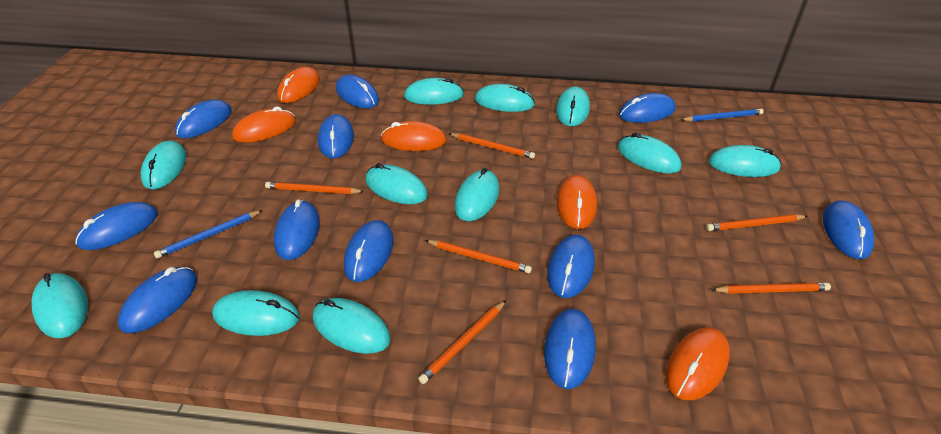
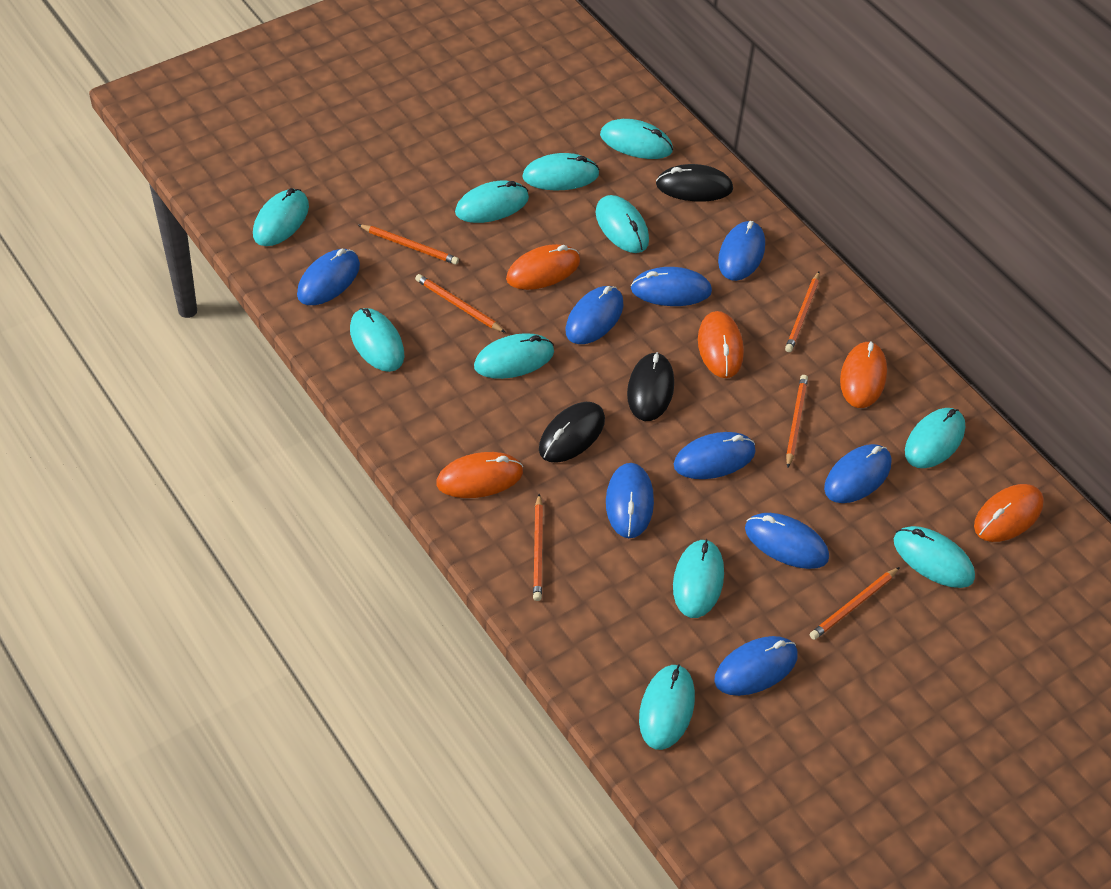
black mouse: none = 0 -> [539,402,605,462] [627,352,674,421] [656,164,733,202] = 3
blue mouse: [75,202,158,250] [118,267,197,333] [175,99,232,138] [274,199,320,260] [318,114,354,158] [336,75,379,108] [344,220,394,282] [544,309,596,389] [547,235,595,298] [619,93,676,123] [823,200,874,259] = 11 -> [297,249,360,305] [566,286,624,344] [606,463,654,538] [631,267,712,306] [674,432,756,479] [714,636,798,696] [718,221,765,281] [745,513,829,569] [824,444,892,503] = 9
blue pencil: [154,210,263,258] [681,109,764,122] = 2 -> none = 0

